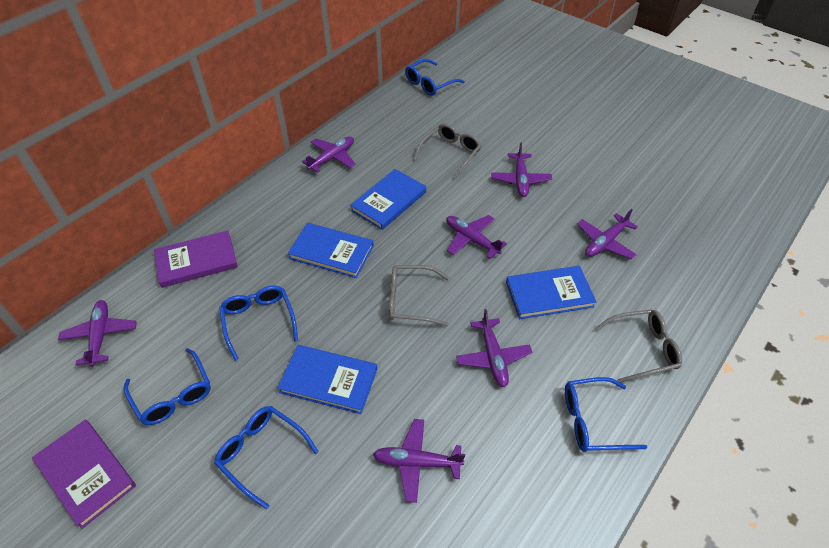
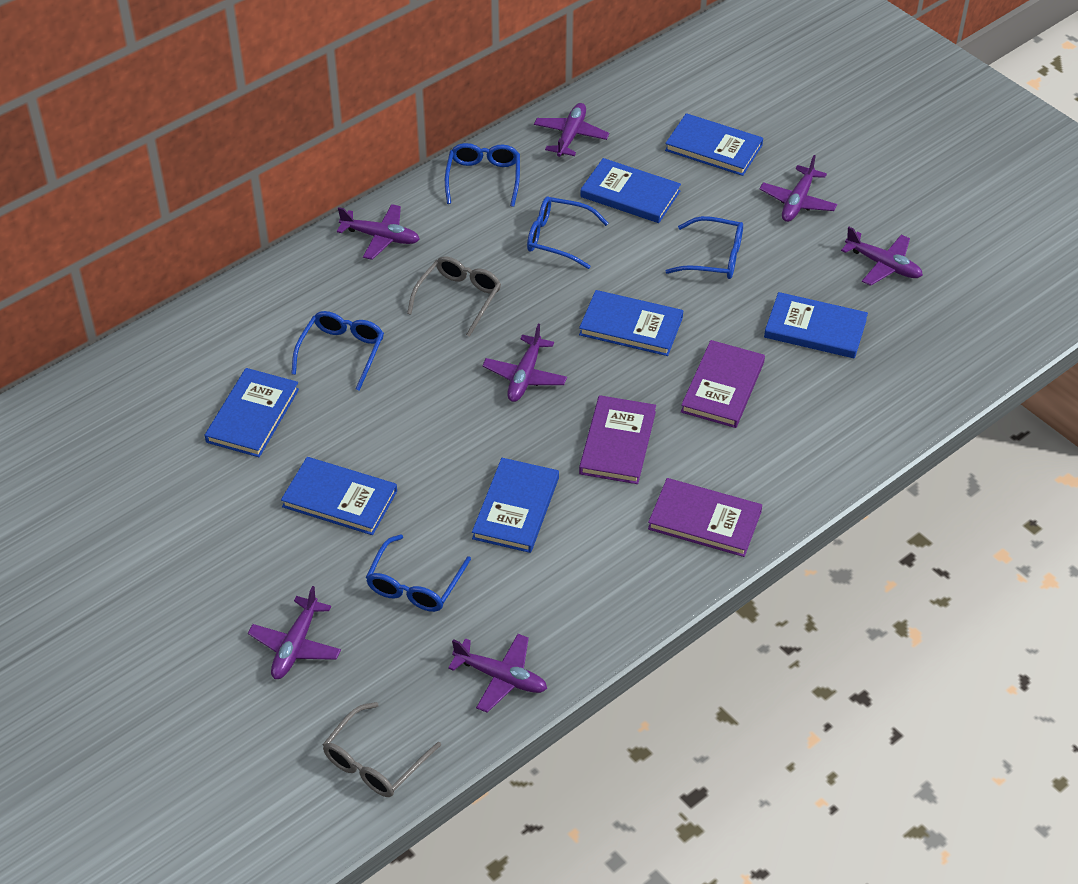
blue book: [278,345,377,414] [288,223,374,278] [350,169,426,230] [506,266,596,319] = 4 -> [204,368,299,457] [281,457,397,535] [472,458,559,553] [579,290,683,356] [580,158,681,223] [665,113,763,176] [764,292,868,359] = 7
grey glasses: [389,265,449,326] [413,123,481,180] [595,309,682,383] = 3 -> [323,702,441,797] [407,256,501,337] = 2
purple book: [32,420,136,529] [154,230,238,288] = 2 -> [579,395,656,484] [648,478,762,557] [681,340,765,428] = 3

